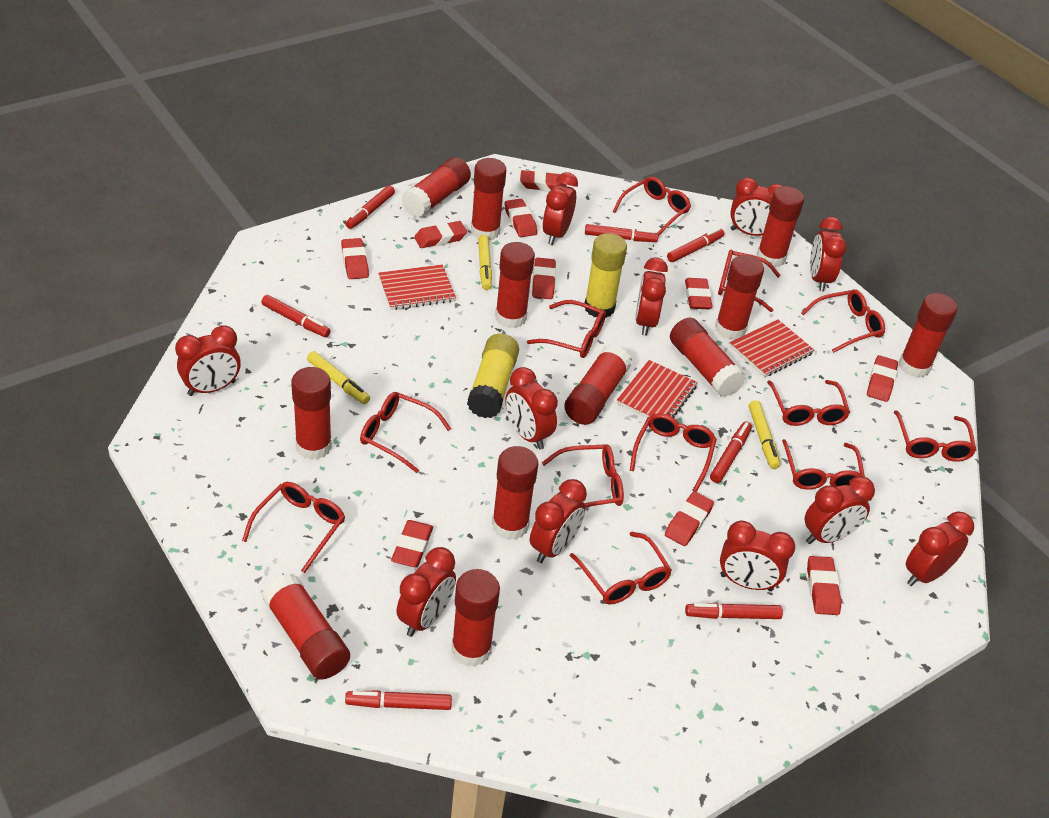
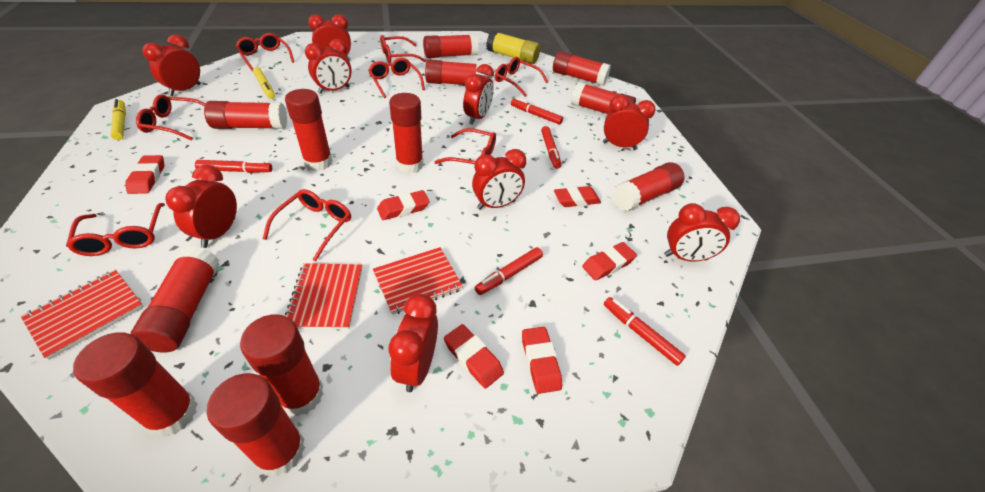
red clock: [175,325,241,396] [396,547,456,637] [505,367,558,450] [530,479,587,563] [542,172,578,245] [635,258,668,336] [720,521,795,591] [730,178,782,236] [805,476,875,544] [810,217,847,291] [906,512,974,586] = 11 -> [142,34,201,96] [165,165,237,248] [305,39,352,94] [308,14,351,61] [388,294,438,392] [463,64,494,125] [472,149,526,210] [603,95,655,150] [664,203,740,261] = 9
red eraser: [341,238,369,279] [391,520,433,567] [414,221,467,248] [505,199,537,237] [520,170,567,192] [532,257,556,299] [665,492,714,546] [685,278,712,309] [807,556,841,615] [867,355,898,402] = 10 -> [125,155,164,194] [377,190,430,220] [444,324,504,389] [522,327,562,394] [554,186,601,207] [582,242,637,280] = 6
red glasses: [242,482,345,573] [360,392,451,473] [527,300,606,358] [542,444,624,507] [570,532,672,604] [612,177,691,235] [630,413,717,492] [718,250,781,312] [767,380,850,426] [782,439,865,490] [801,290,885,353] [894,410,977,462] = 12 -> [66,203,165,256] [136,94,205,141] [235,33,294,71] [263,189,351,261] [368,58,425,98] [380,35,426,63] [435,128,496,164] [495,57,548,97] = 8
red marker: [261,295,330,337] [345,185,395,229] [345,690,452,710] [585,224,659,242] [667,228,724,262] [685,603,783,619] [710,422,752,483] = 7 -> [195,160,272,173] [475,247,543,295] [511,98,563,125] [541,126,561,169] [604,297,686,366] = 5
yellow glue stick: [467,334,519,418] [585,233,627,318] = 2 -> [486,31,540,64] = 1
yellow marker: [307,351,370,404] [478,235,492,290] [749,400,780,469] = 3 -> [110,99,126,140] [253,67,275,99] = 2

